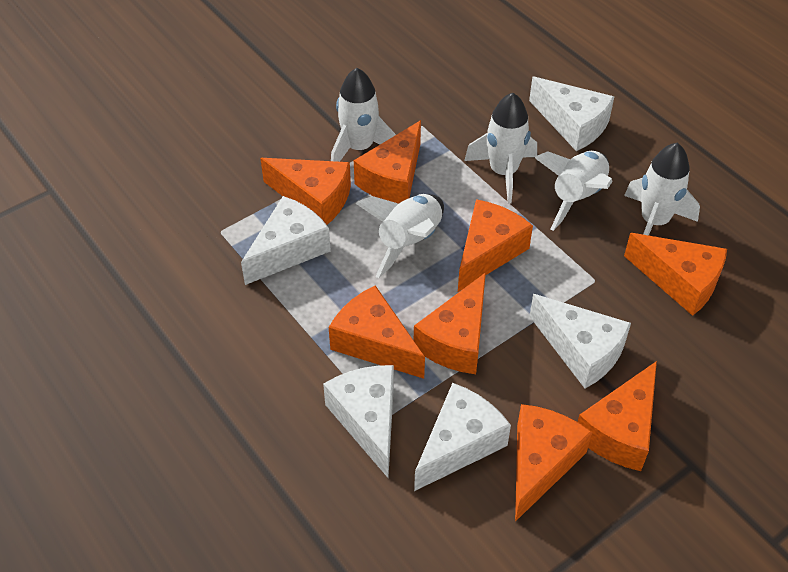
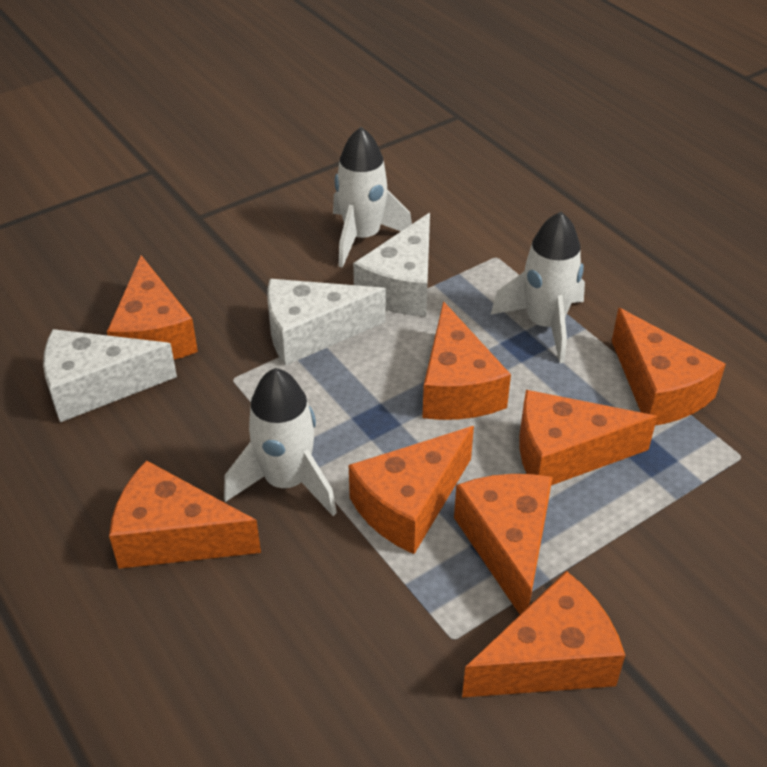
white cheese: [241,196,331,285] [323,365,394,478] [414,383,511,491] [529,77,614,151] [529,294,631,388] = 5 -> [43,329,177,422] [267,279,386,366] [353,213,430,317] = 3
white rocket: [331,68,396,162] [355,194,444,278] [464,93,537,204] [535,151,612,231] [624,143,700,235] = 5 -> [224,368,337,516] [333,127,412,268] [490,212,585,363] = 3

